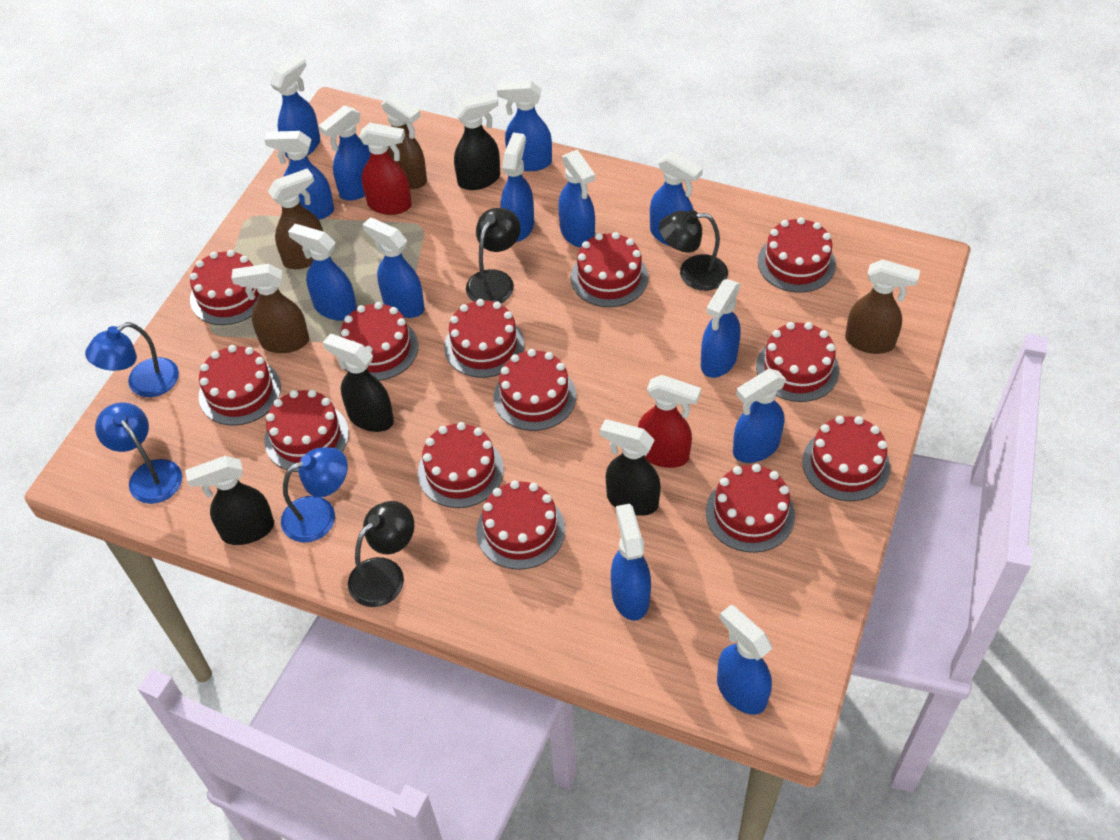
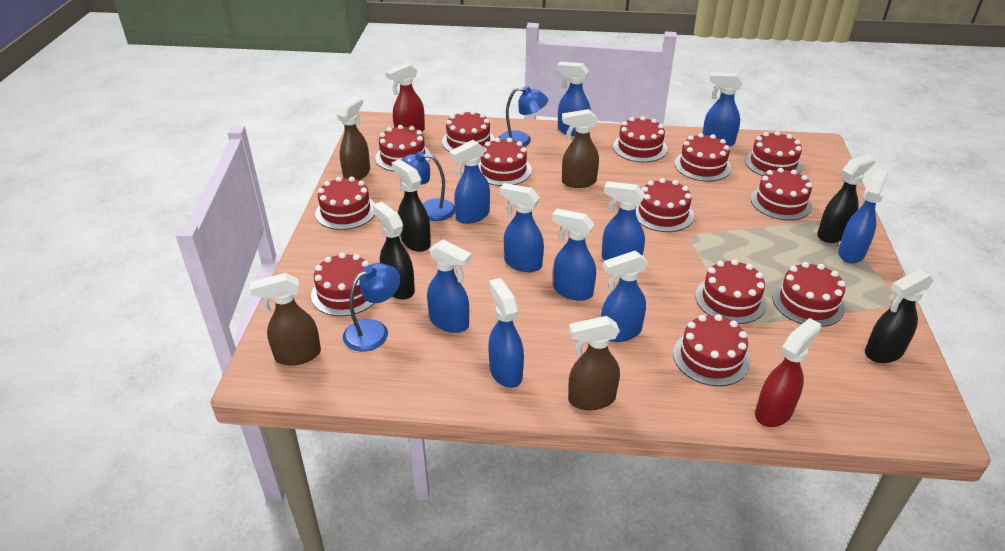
black lamp: [348,501,414,607] [466,208,521,303] [659,210,728,291] = 3 -> none = 0
blue spray bottle: [264,131,334,220] [270,55,320,159] [288,224,357,321] [319,105,371,201] [362,217,425,318] [497,81,552,171] [501,133,534,242] [558,150,595,248] [611,504,651,620] [650,151,703,246] [701,279,741,378] [717,605,772,715] [733,369,787,463] = 13 -> [427,240,472,333] [449,140,490,224] [488,278,524,388] [500,183,544,272] [552,209,596,301] [557,62,591,136] [601,251,648,342] [602,181,645,261] [703,72,743,147] [838,168,888,264] = 10

